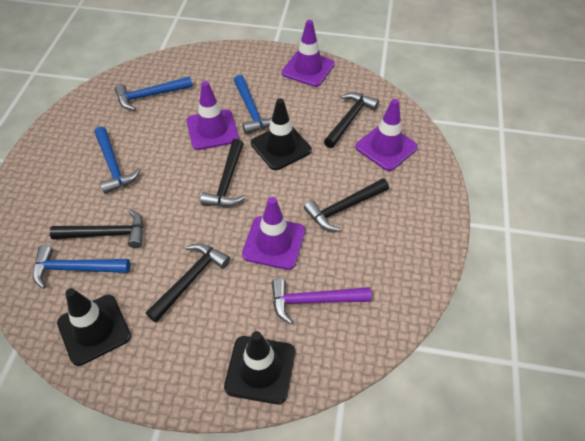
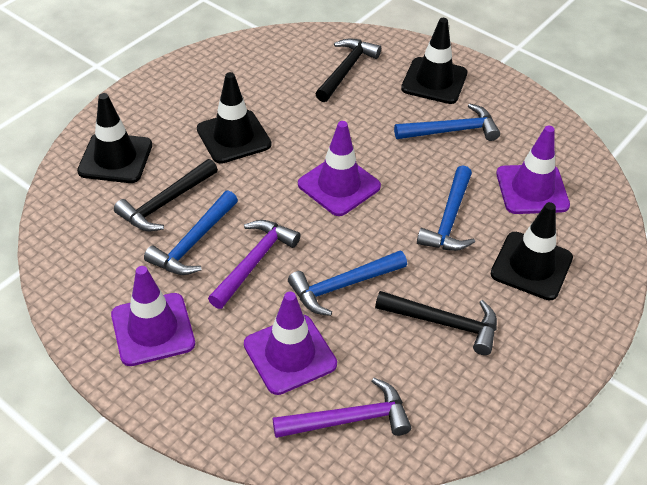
black hammer: [50,209,143,248] [146,243,230,323] [200,139,245,207] [304,178,389,231] [324,92,379,148] = 5 -> [114,159,218,231] [315,39,381,102] [375,291,497,355] = 3
black traffic cone: [57,288,131,366] [224,331,295,404] [251,98,312,170] = 3 -> [77,93,152,183] [197,72,271,164] [401,18,467,104] [491,202,573,300] = 4
purple hammer: [272,278,372,324] = 1 -> [208,220,301,309] [273,378,411,438] = 2

